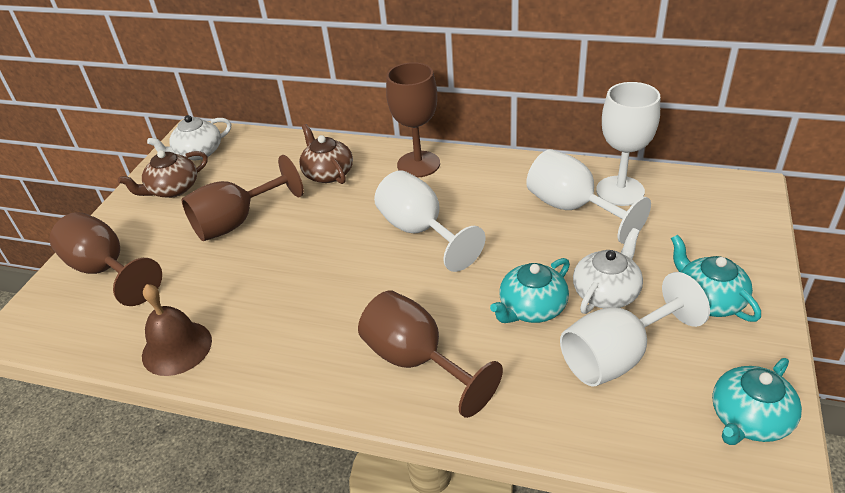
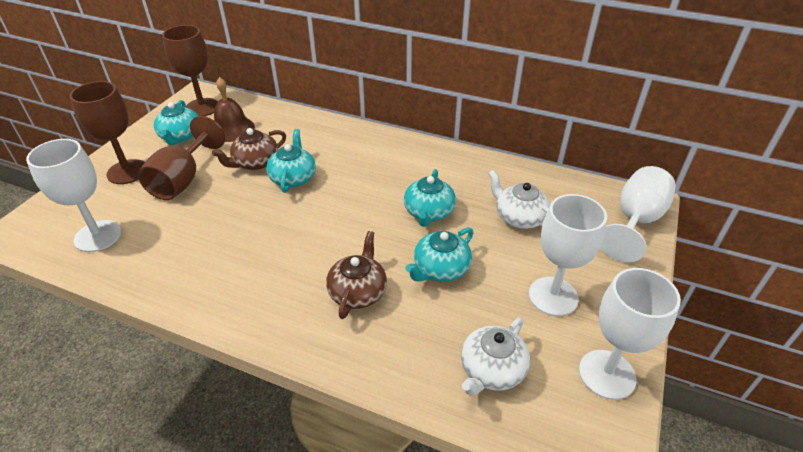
brown goblet: [50,212,162,306] [182,155,304,241] [358,291,503,418] [386,62,440,177] = 4 -> [70,81,145,184] [138,116,225,200] [162,25,218,116] = 3
turquoise teapot: [490,258,570,323] [671,235,761,322] [712,358,802,445] = 3 -> [154,100,198,145] [266,129,316,193] [404,169,456,227] [405,227,473,282] = 4

